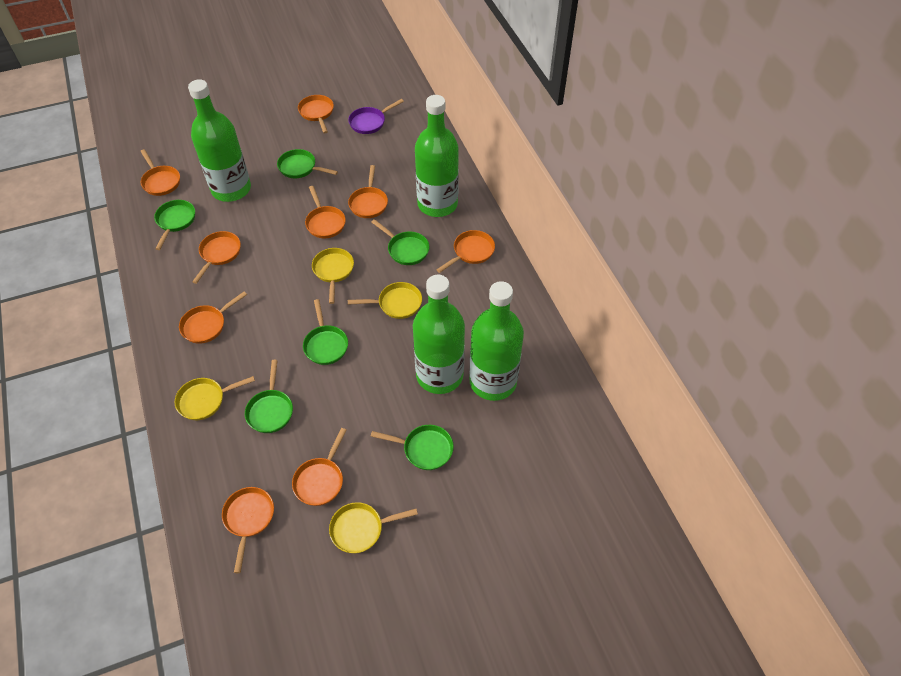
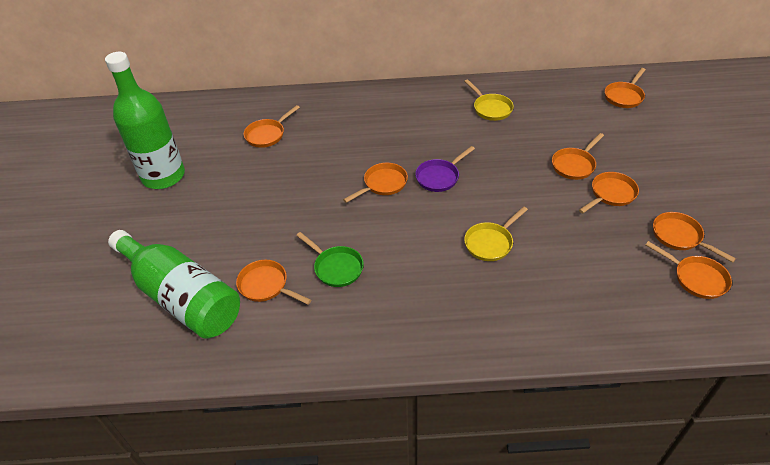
green bottle: [188,79,251,202] [413,275,465,394] [415,95,459,217] [469,281,524,401] = 4 -> [105,52,185,189] [108,230,240,338] = 2
green pan: [154,200,195,250] [245,360,293,433] [277,149,338,178] [303,299,348,365] [371,219,429,265] [371,425,454,470] = 6 -> [296,232,364,287] = 1
orange pan: [140,149,180,196] [179,291,247,344] [192,231,241,284] [222,487,274,573] [292,428,347,506] [298,95,334,133] [305,186,346,238] [348,165,388,218] [437,230,495,273] = 9 -> [236,260,311,305] [244,105,300,148] [343,163,408,203] [552,133,604,180] [579,172,639,213] [605,68,646,108] [646,241,732,299] [653,212,736,263] = 8
yellow pan: [175,376,255,420] [312,248,354,304] [329,502,418,553] [348,282,422,319] = 4 -> [464,79,514,121] [464,206,528,261] = 2

